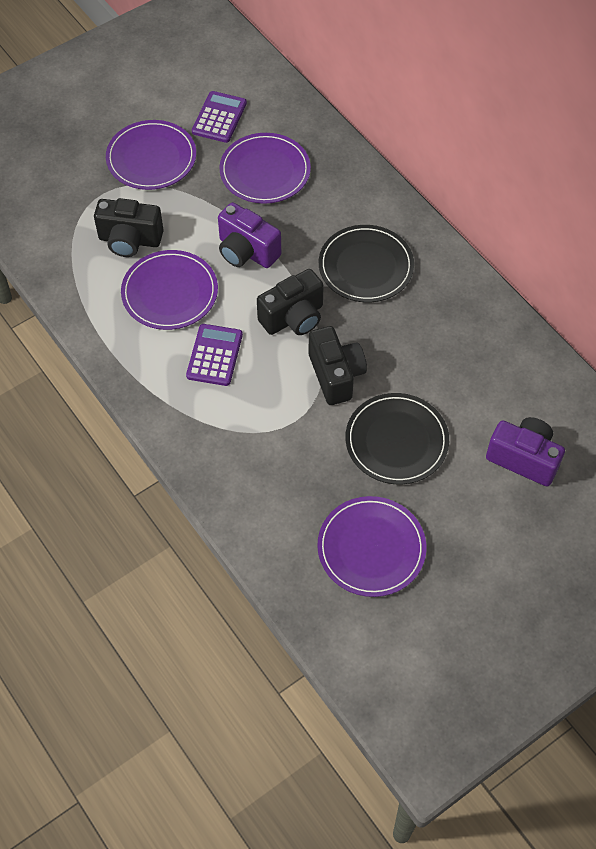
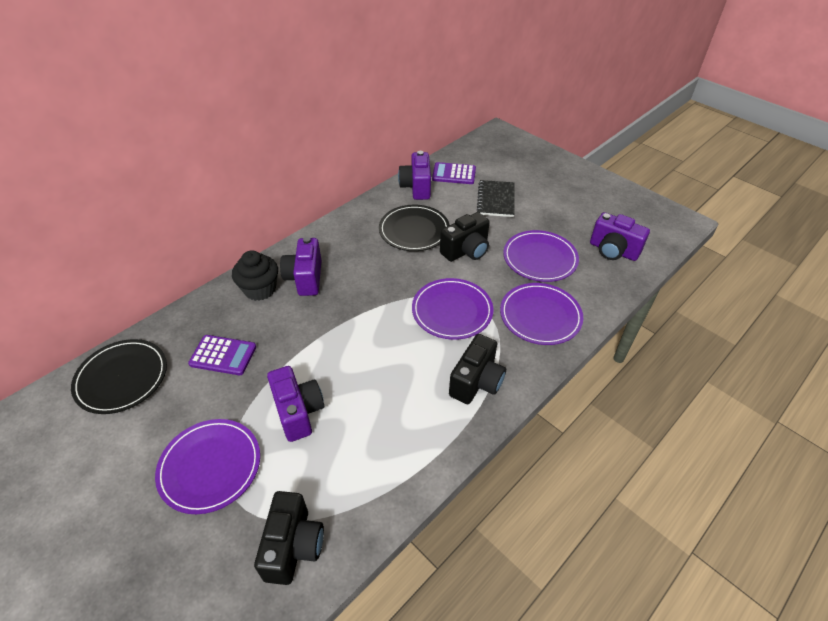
black cupcake: none = 0 -> [232,250,278,301] = 1
black notebook: none = 0 -> [477,180,515,217] = 1
purple camera: [218,202,281,268] [486,417,565,486] = 2 -> [267,366,324,442] [280,237,322,296] [398,151,431,200] [590,212,650,261] = 4

